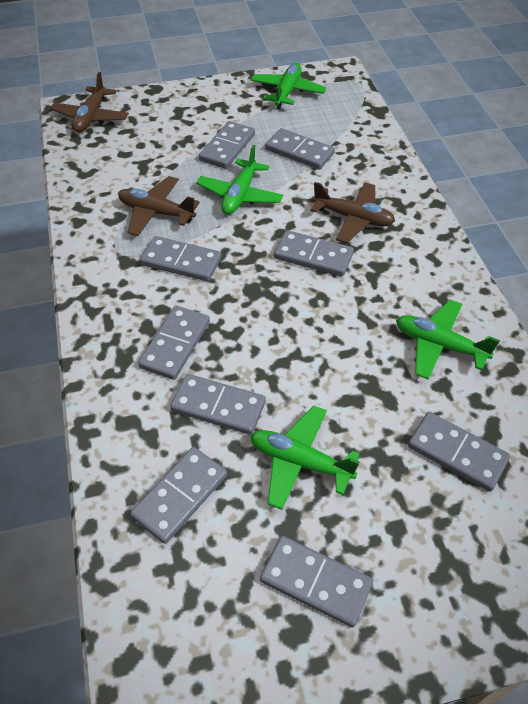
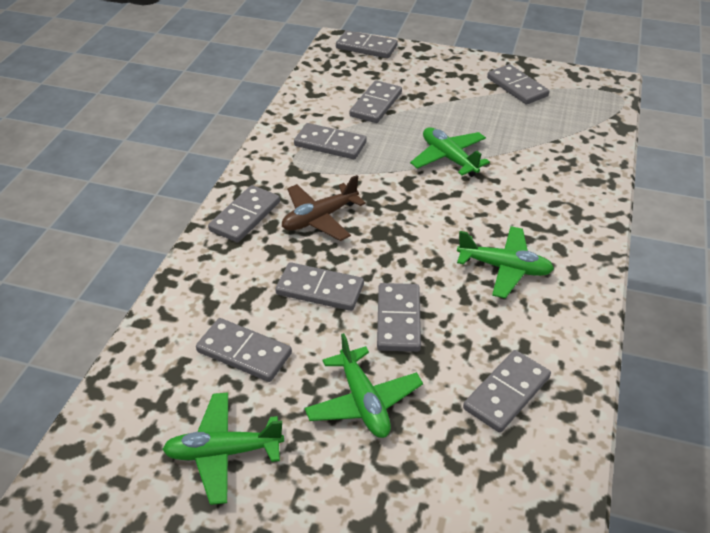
brown plane: [50,72,129,132] [119,176,200,236] [310,182,395,243] = 3 -> [282,175,366,241] = 1

